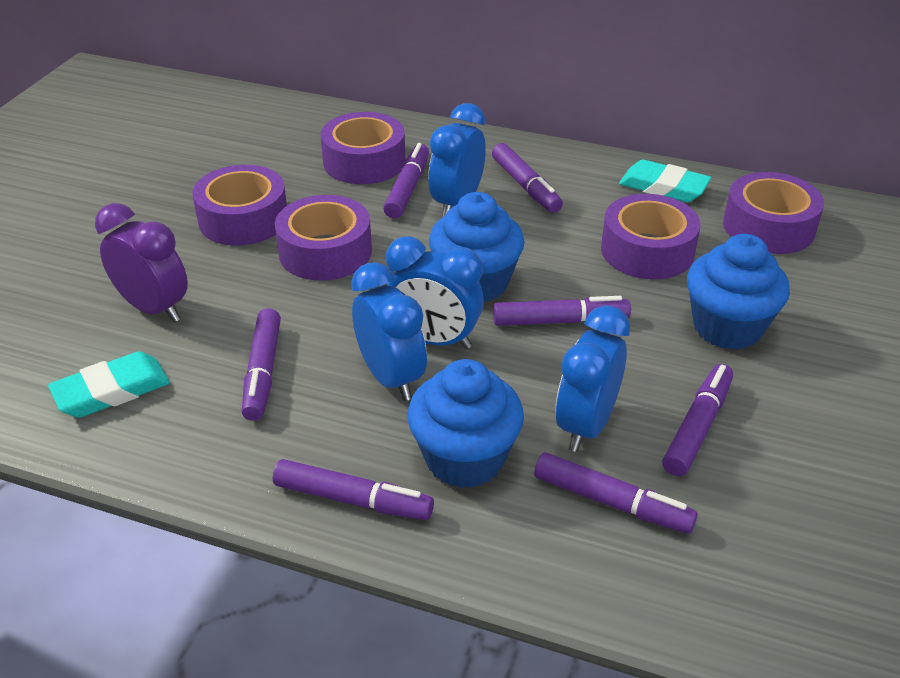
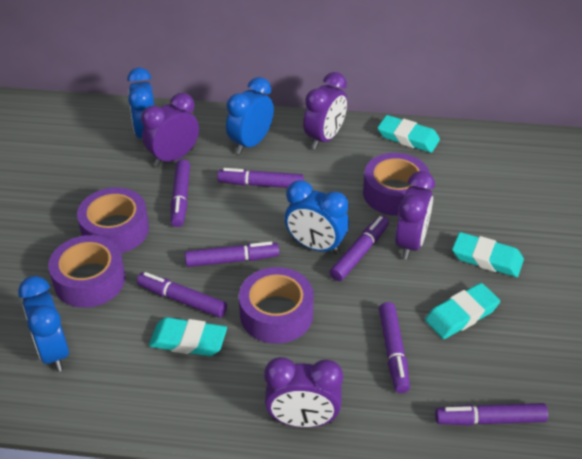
blue cupcake: [408,359,524,488] [429,192,525,303] [687,234,790,350] = 3 -> none = 0
purple clock: [95,203,188,322] = 1 -> [141,93,199,167] [264,357,343,428] [303,72,347,149] [395,171,435,259] = 4
purple tape: [192,165,287,245] [275,195,372,281] [321,112,405,184] [601,194,700,279] [723,172,824,254] = 5 -> [48,235,126,308] [77,188,149,253] [239,267,314,344] [363,153,430,216] = 4
turquoise eraser: [48,351,170,418] [619,160,711,202] = 2 -> [149,317,227,356] [378,115,440,153] [425,283,500,339] [452,232,524,277] = 4

